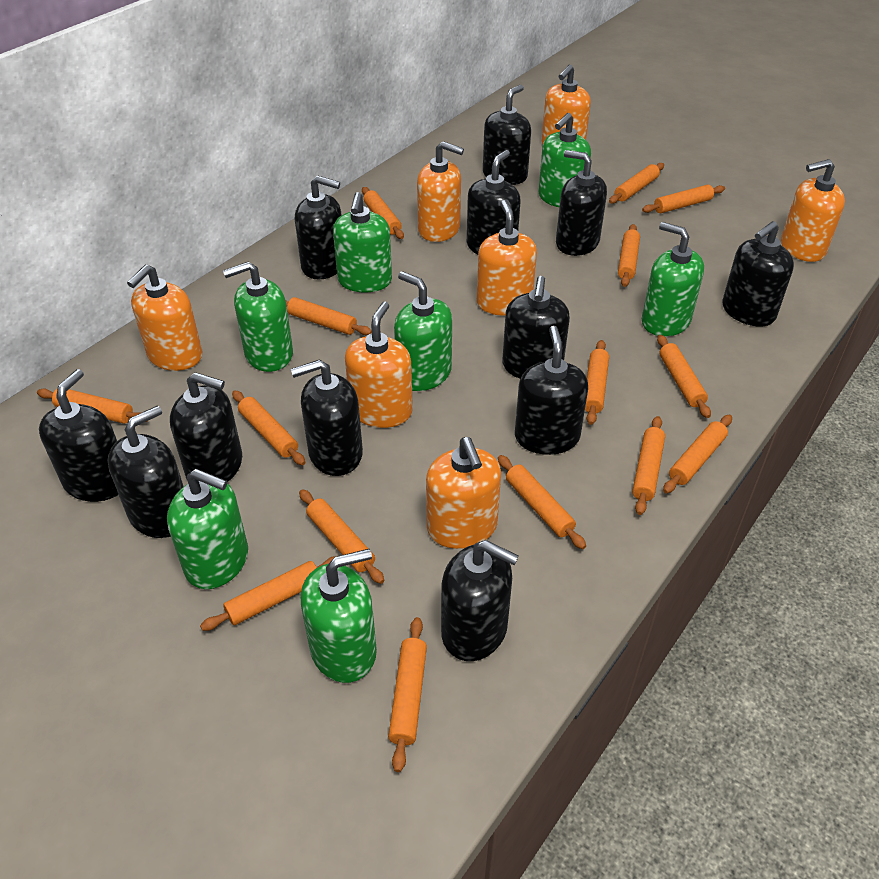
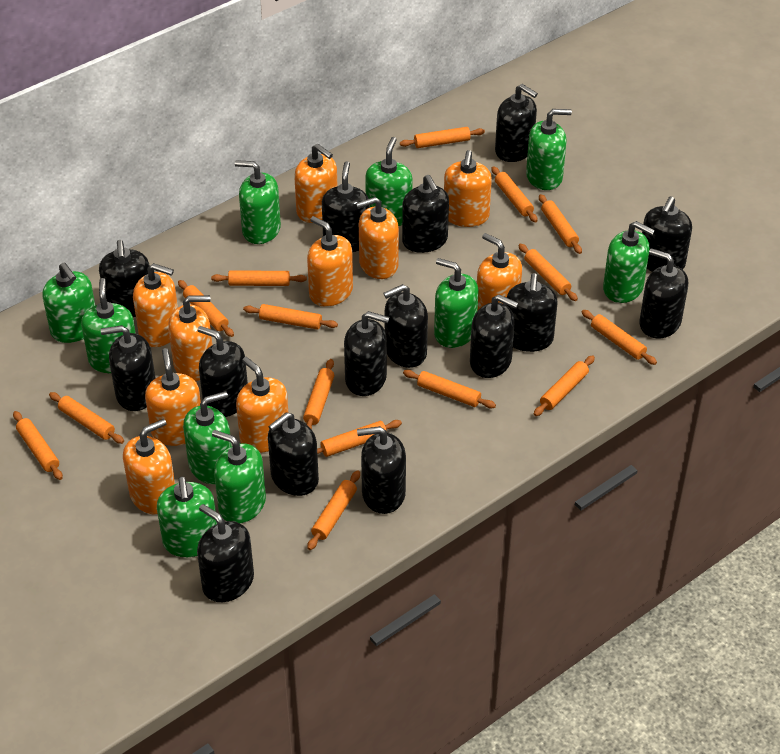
black soap dispenser: [39,369,119,502] [107,406,184,538] [170,372,242,482] [291,360,363,476] [295,176,342,279] [441,540,519,661] [467,150,521,254] [483,85,531,185] [502,276,570,378] [515,326,588,455] [556,150,607,256] [723,221,794,327] = 12 -> [99,240,150,317] [101,325,156,411] [197,326,248,417] [197,504,254,602] [268,412,319,496] [322,161,370,252] [344,311,389,396] [357,426,406,514] [384,284,428,368] [402,175,449,253] [470,295,519,378] [495,84,538,162] [507,273,558,352] [639,248,688,339] [642,196,692,272] = 15
green soap dispenser: [167,469,248,589] [223,262,293,372] [301,549,377,683] [333,192,392,292] [394,271,452,391] [538,113,591,207] [642,222,704,337] = 7 -> [42,262,95,343] [81,278,136,373] [157,477,217,557] [183,391,232,484] [212,430,266,523] [235,160,281,244] [365,137,413,226] [434,258,479,348] [526,109,572,190] [603,221,655,303] = 10
orange soap dispenser: [127,265,202,371] [345,302,413,428] [417,141,464,242] [426,437,501,549] [477,200,537,316] [542,64,591,144] [781,159,845,262] = 7 -> [123,419,175,515] [133,263,178,347] [145,348,201,446] [168,295,212,381] [236,357,288,453] [294,144,338,223] [307,216,353,307] [356,197,399,279] [444,150,492,227] [477,233,522,310] = 10

